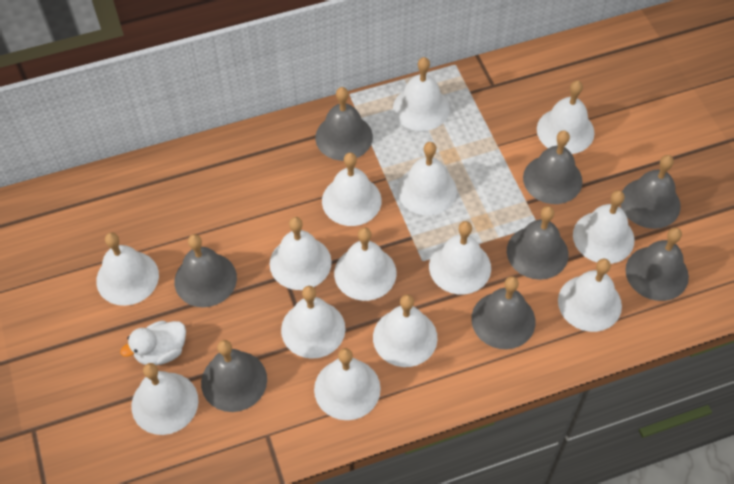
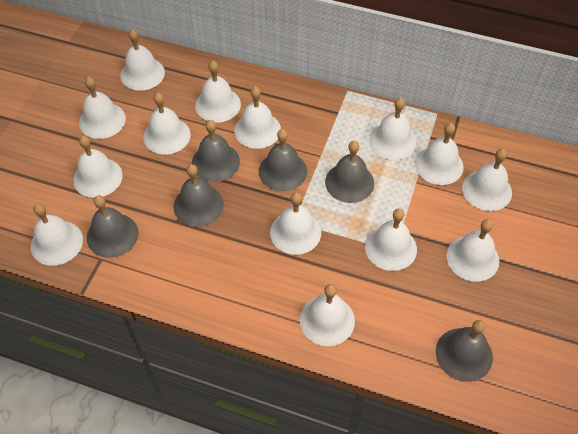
grey bell: [174,234,237,307] [201,340,267,412] [315,87,373,161] [471,276,535,349] [507,206,568,280] [523,130,583,204] [621,155,681,229] [625,227,689,301] = 8 -> [87,195,139,258] [174,164,224,227] [192,120,240,182] [259,129,307,191] [325,141,374,203] [436,320,493,382] = 6
white duck: [120,321,186,365] = 1 -> none = 0

